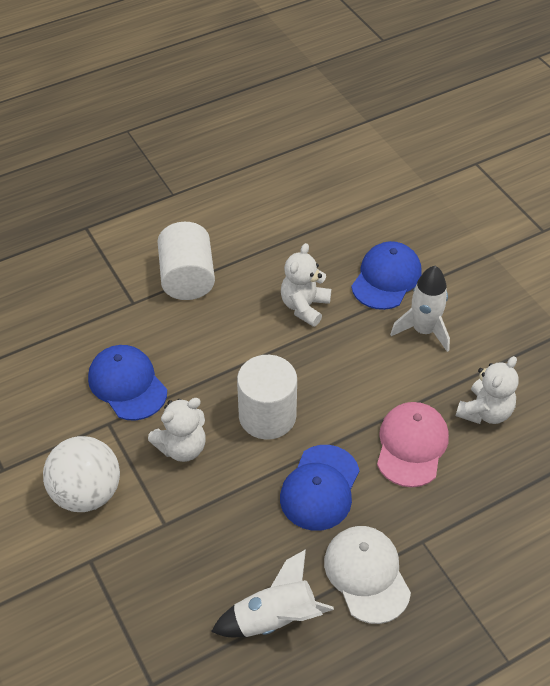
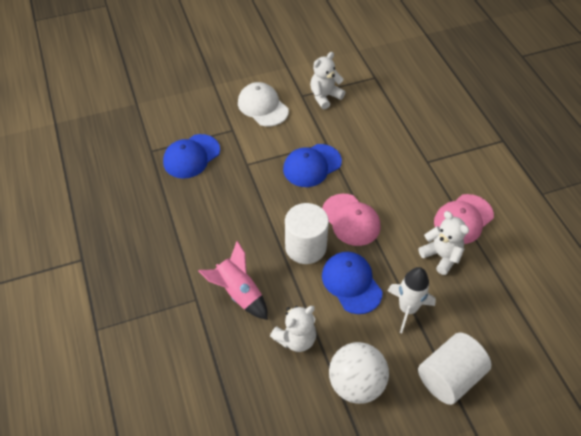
pink cap: [377,402,449,487] = 1 -> [322,194,381,246] [434,194,494,244] = 2
pink rocket: none = 0 -> [198,241,268,320] = 1
white rocket: [211,549,334,637] [390,266,450,352] = 2 -> [388,267,436,333] = 1

